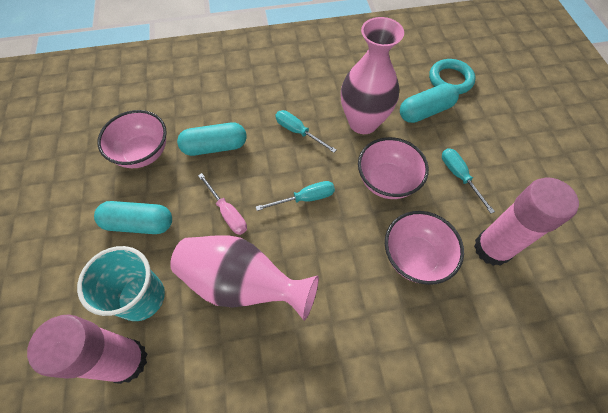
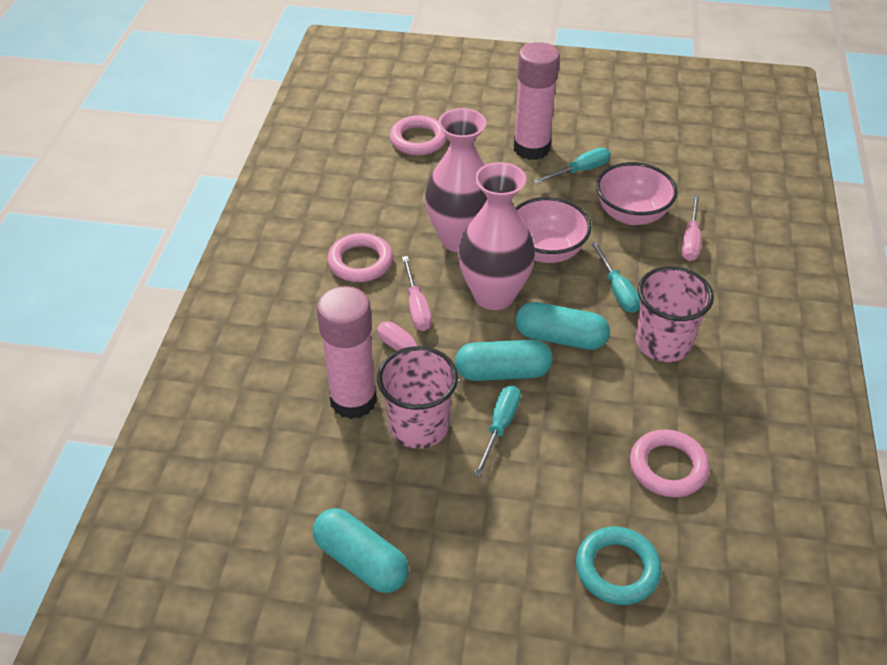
pink bowl: [97,110,167,168] [358,137,429,199] [385,211,464,285] = 3 -> [515,197,591,263] [596,162,678,225] = 2
pink cup: none = 0 -> [377,346,458,449] [636,266,714,362] = 2
pink ring: none = 0 -> [327,233,393,282] [390,115,447,155] [630,429,709,498] = 3
pink screwdriver: [198,173,247,235] = 1 -> [377,322,460,383] [402,256,432,331] [681,195,701,261] = 3
turquoise cup: [77,246,165,321] = 1 -> none = 0

